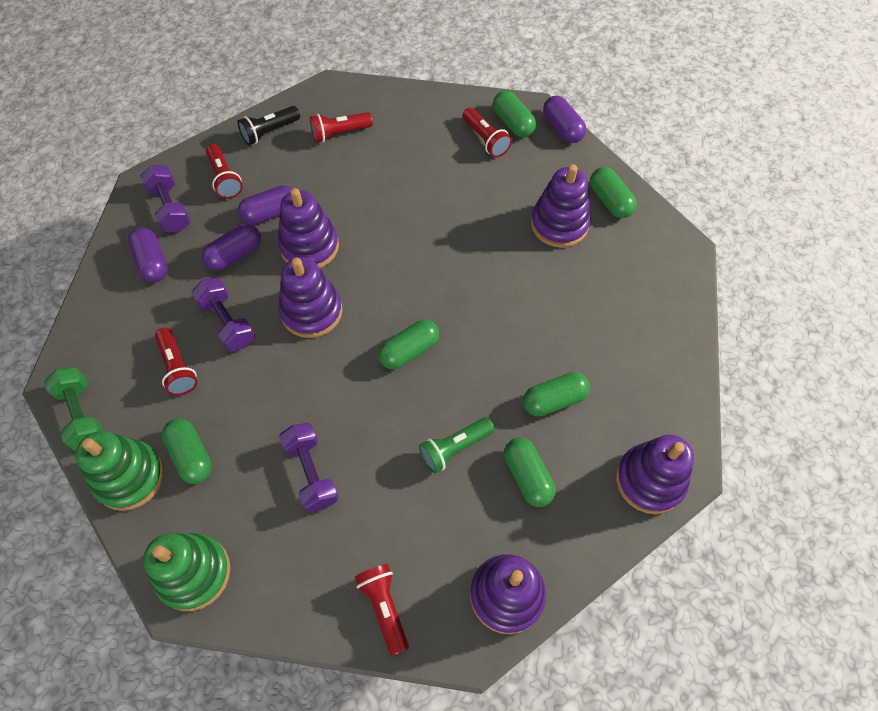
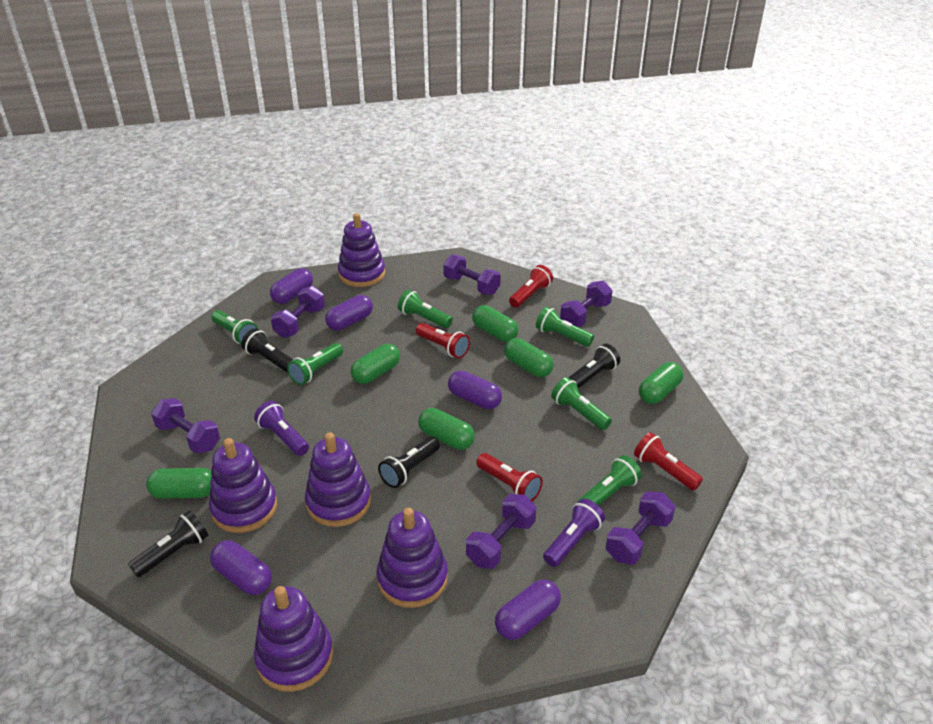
black flashlight: [237,106,300,145] = 1 -> [128,511,208,577] [241,328,293,372] [378,436,440,488] [568,344,620,388] = 4
green dumbbell: [44,367,104,451] = 1 -> none = 0
green flashlight: [419,417,495,473] = 1 -> [211,310,258,344] [287,343,343,385] [398,290,453,328] [536,307,594,347] [551,377,612,430] [578,455,642,506] = 6
green stacking toy: [75,431,164,511] [143,533,230,611] = 2 -> none = 0
purple capsule: [128,227,168,282] [202,224,261,271] [238,185,293,225] [543,96,586,143] = 4 -> [210,540,272,595] [270,268,313,304] [325,295,373,331] [448,371,502,409] [495,580,561,640] = 5
purple dumbbell: [140,165,191,232] [191,278,255,352] [279,423,339,513] = 3 -> [151,398,220,454] [271,286,325,338] [443,254,501,295] [466,494,536,569] [560,281,613,327] [606,491,675,565] = 6
purple flashlight: none = 0 -> [254,401,309,456] [543,499,605,567] = 2
red flashlight: [155,328,198,396] [206,144,243,199] [310,112,373,143] [355,564,409,656] [463,108,512,157] = 5 -> [416,323,470,358] [476,453,543,502] [509,265,553,308] [634,432,703,490] = 4

